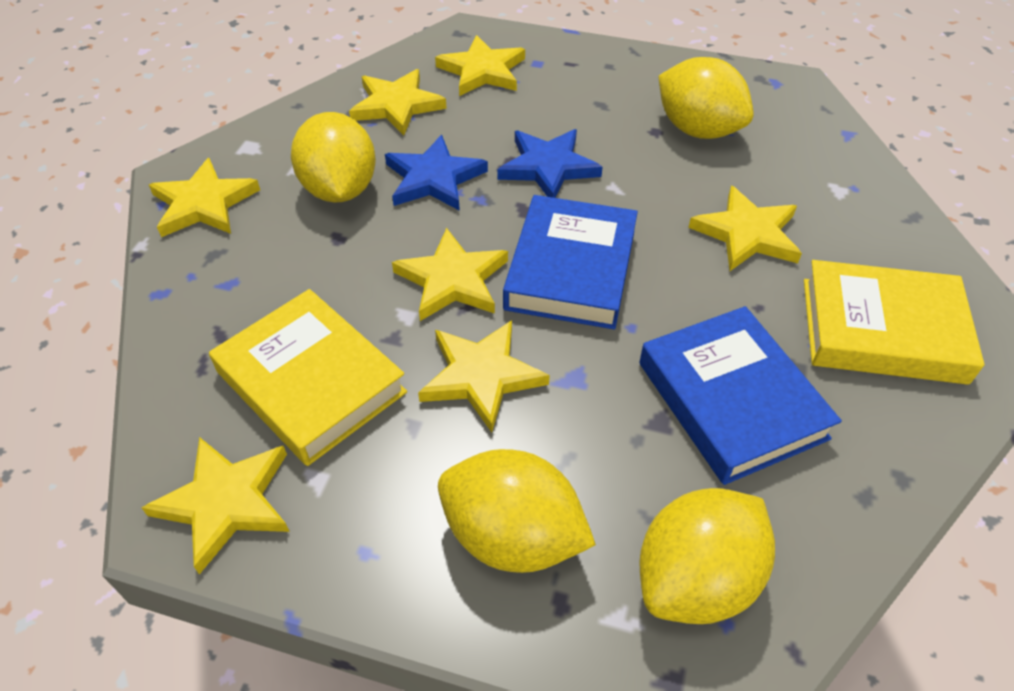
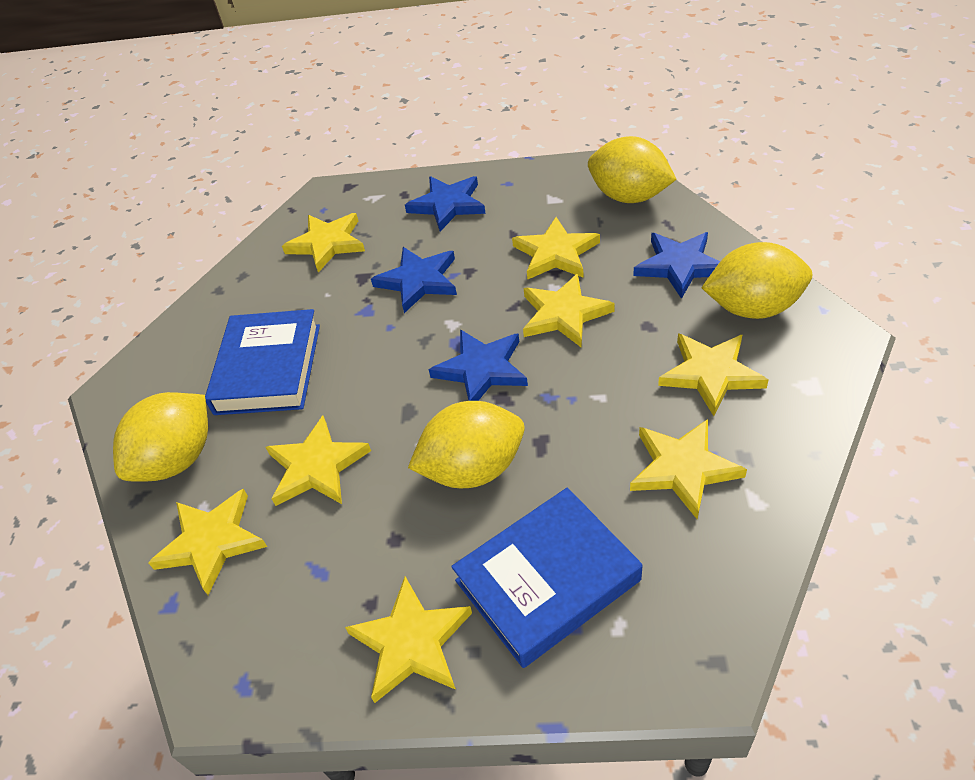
blue star: [385,135,488,211] [497,129,603,198] = 2 -> [371,247,457,313] [405,176,486,231] [429,329,528,401] [633,232,720,299] = 4
yellow book: [209,289,407,466] [804,260,985,385] = 2 -> none = 0
yellow star: [142,437,290,575] [149,158,260,237] [349,69,447,136] [392,228,508,321] [418,320,550,432] [435,35,525,96] [688,186,802,271] = 7 -> [148,489,267,595] [266,416,371,506] [282,213,365,273] [345,577,472,703] [512,217,600,280] [523,273,615,347] [630,419,747,519] [658,333,768,416] = 8

